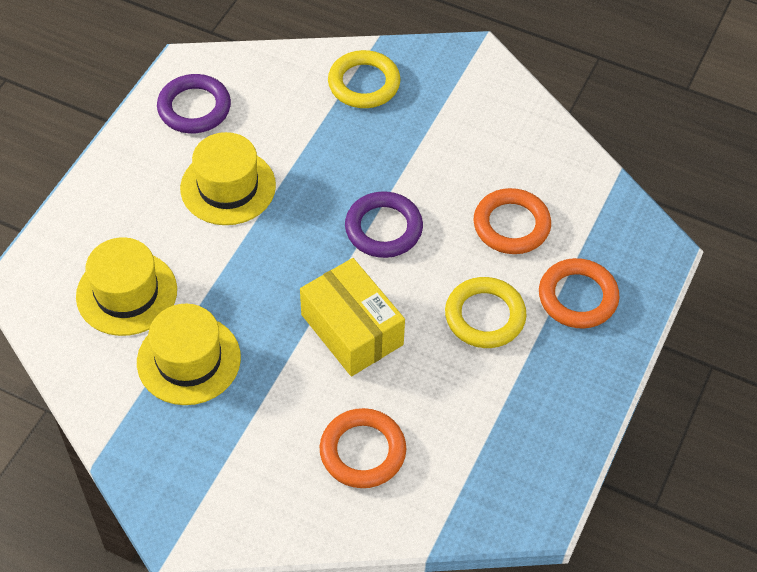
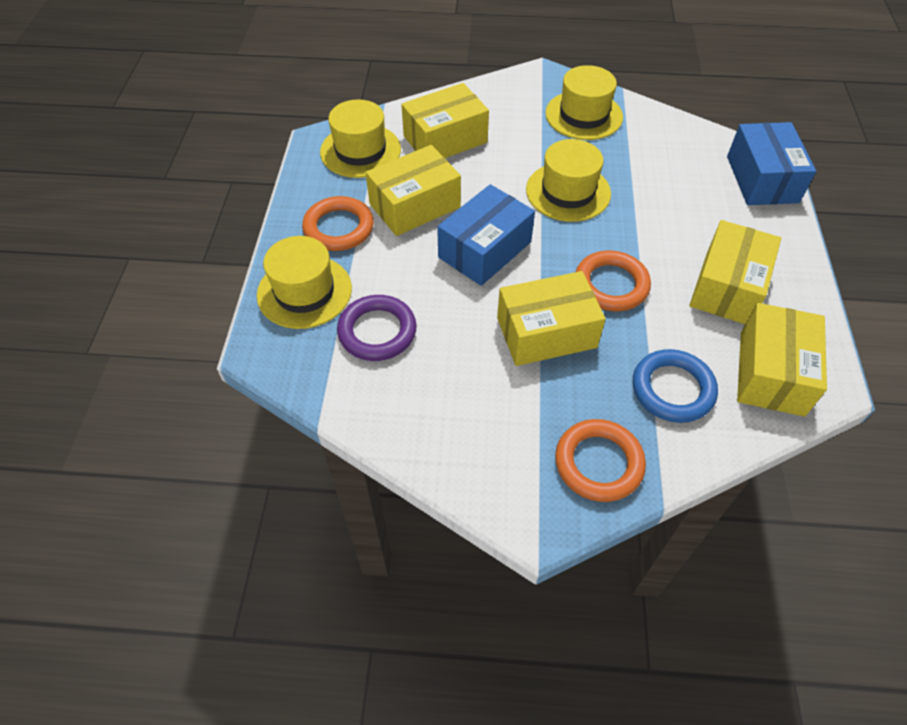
blue box: none = 0 -> [437,184,535,286] [727,122,816,205] = 2
blue ring: none = 0 -> [633,349,718,423] = 1
purple ring: [157,74,231,133] [345,191,423,258] = 2 -> [337,295,417,361] = 1
yellow box: [300,258,405,376] = 1 -> [366,145,461,236] [401,83,489,158] [497,271,606,366] [689,220,781,324] [737,303,827,417] = 5
yellow hat: [76,237,177,336] [137,304,241,405] [180,132,276,225] = 3 -> [257,236,352,329] [320,99,401,178] [526,139,611,222] [545,65,623,140] = 4
yellow ring: [328,50,400,108] [445,277,527,348] = 2 -> none = 0

